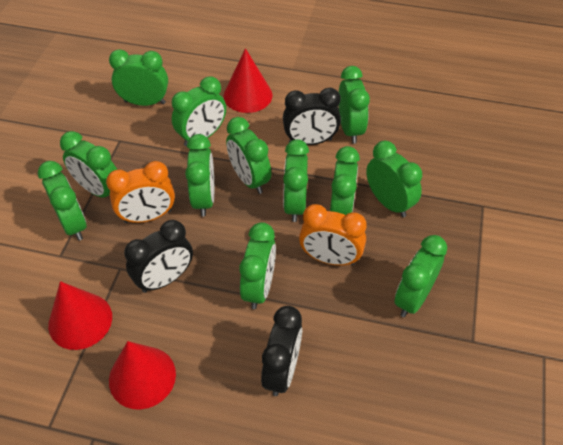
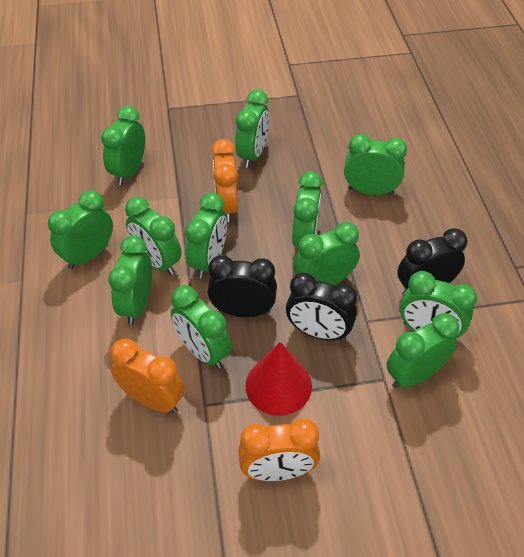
orange clock: [106,161,175,223] [299,204,367,266] = 2 -> [110,338,185,413] [212,139,238,222] [238,419,320,481] = 3
red cone: [48,281,112,350] [109,341,176,410] [223,48,273,113] = 3 -> [245,342,312,416] = 1

